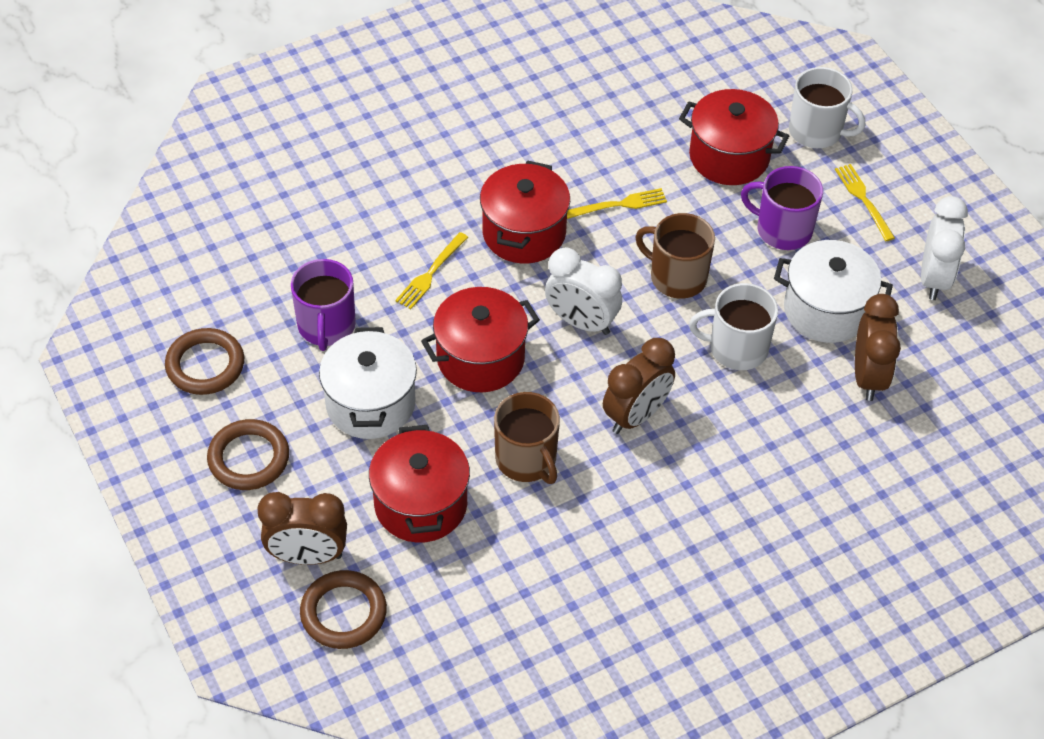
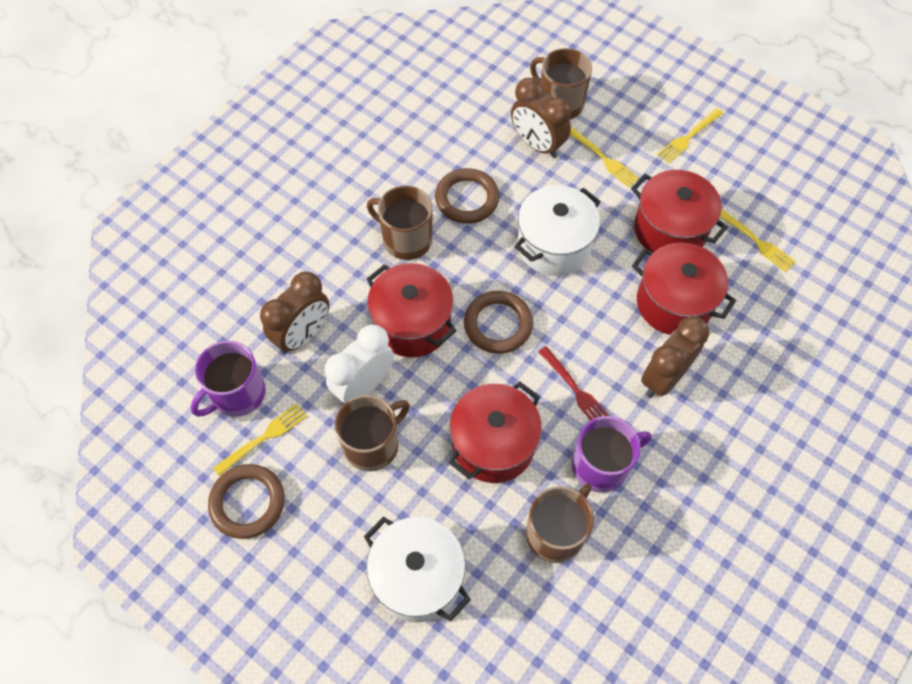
brown mug: [494,392,560,484] [635,213,715,299] = 2 -> [335,395,410,471] [367,186,432,260] [526,483,594,563] [530,48,592,120] = 4
red fork: none = 0 -> [538,346,609,421] = 1
white clock: [545,247,622,335] [921,196,968,300] = 2 -> [325,324,394,405] = 1
white mug: [689,283,778,370] [789,67,865,148] = 2 -> none = 0
yellow fork: [395,232,468,309] [567,188,667,219] [835,164,895,241] = 3 -> [213,403,307,476] [570,128,639,187] [657,108,723,163] [720,209,796,272] = 4

